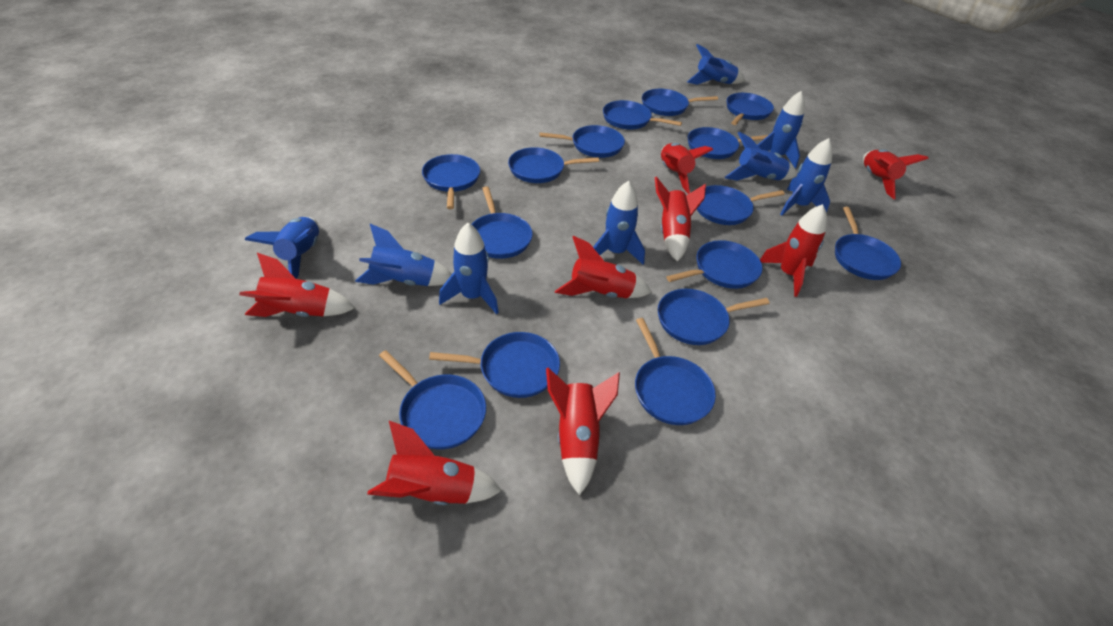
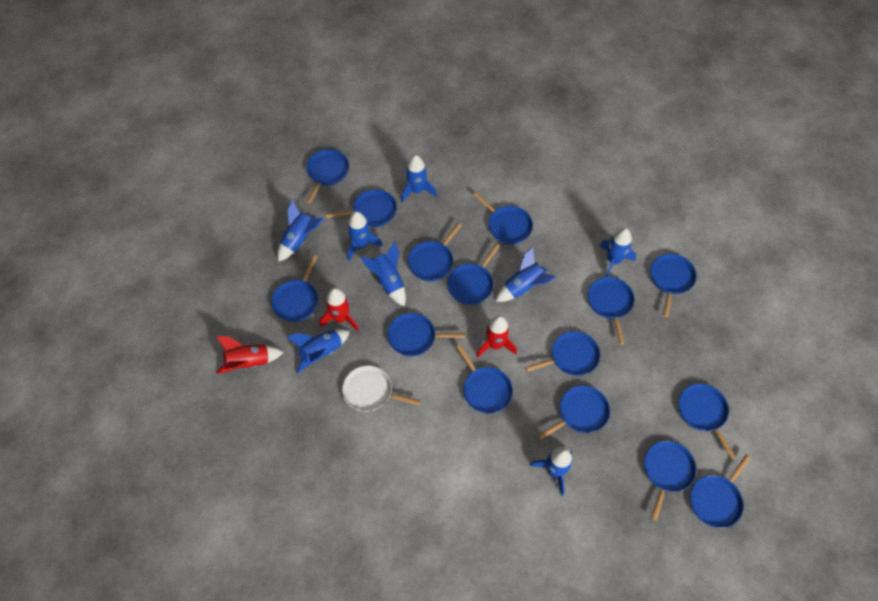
red rocket: [239,253,355,317] [367,421,502,505] [546,368,620,496] [555,236,652,298] [655,176,706,262] [661,143,713,194] [760,204,827,297] [863,149,929,199] = 8 -> [216,336,283,374] [319,288,359,331] [476,315,517,358] = 3
white pan: none = 0 -> [342,365,421,412] = 1

